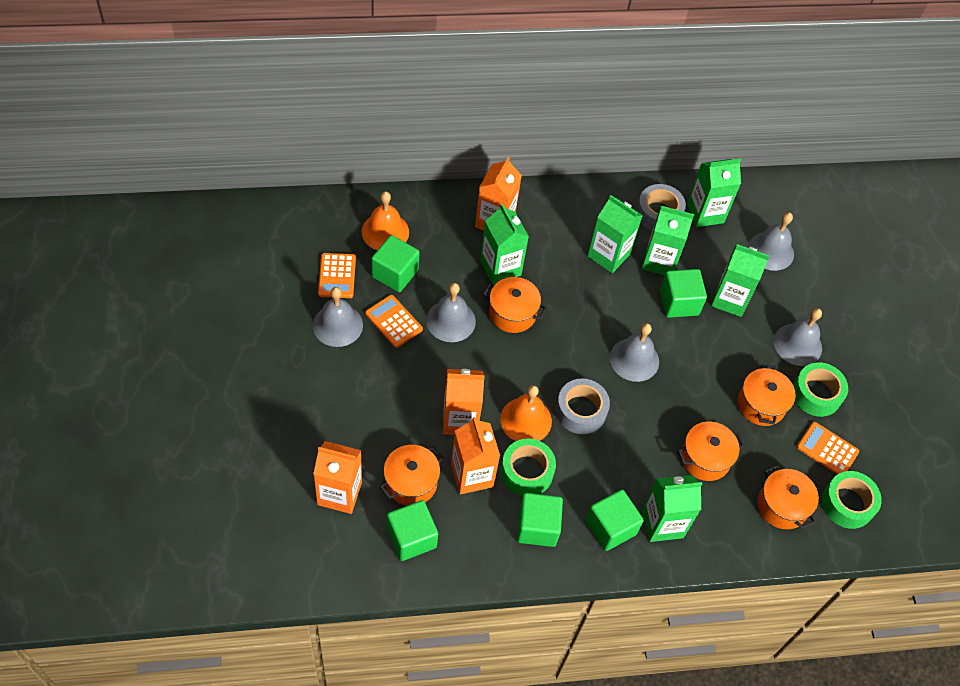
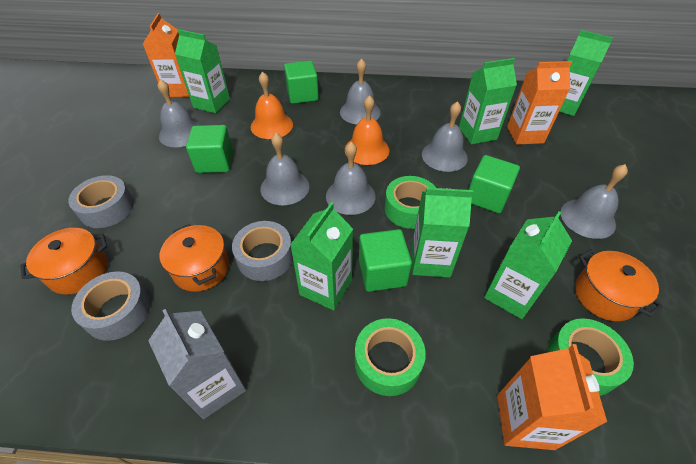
green cube: [371,235,420,292] [387,500,438,561] [517,493,563,547] [586,489,644,551] [660,269,707,318] = 5 -> [186,125,233,173] [284,61,319,104] [359,229,412,292] [469,155,520,213] = 4
grey bell: [313,287,363,347] [426,283,476,342] [610,323,659,382] [748,212,794,271] [774,308,822,366] = 5 -> [158,79,201,147] [260,133,309,205] [326,142,376,215] [340,58,381,125] [422,101,468,172] [561,164,628,239] = 6
grey carton: none = 0 -> [148,309,246,419] = 1
grey tape: [556,379,610,434] [636,184,686,231] = 2 -> [68,175,134,228] [71,271,150,341] [232,221,293,281] = 3
orange calculator: [318,253,356,298] [365,295,423,348] [797,422,859,475] = 3 -> none = 0
orange carton: [313,441,362,514] [443,369,485,435] [451,417,500,494] [475,157,522,231] = 4 -> [143,13,189,97] [497,344,607,450] [507,61,572,145] = 3
orange pot: [379,445,444,506] [483,277,547,333] [677,422,745,481] [738,364,796,426] [757,465,819,529] = 5 -> [20,228,108,295] [160,224,229,292] [575,249,663,321] = 3

